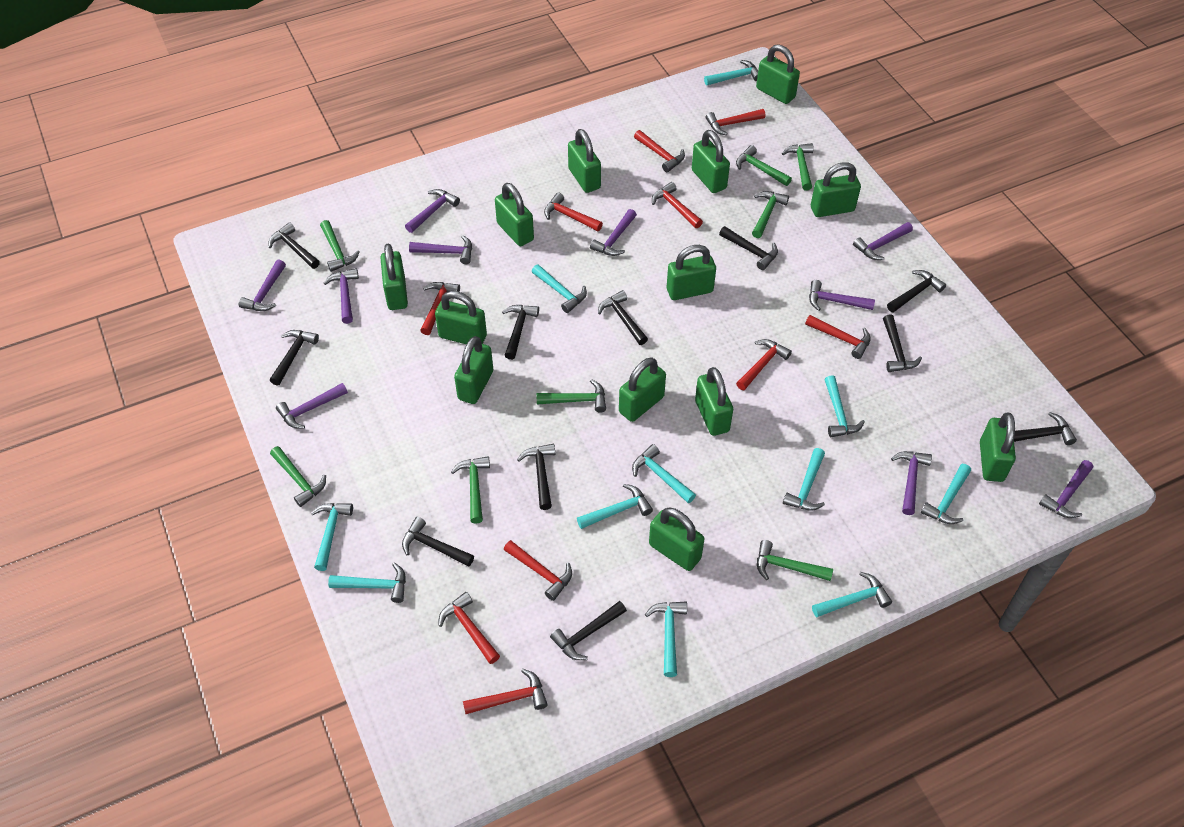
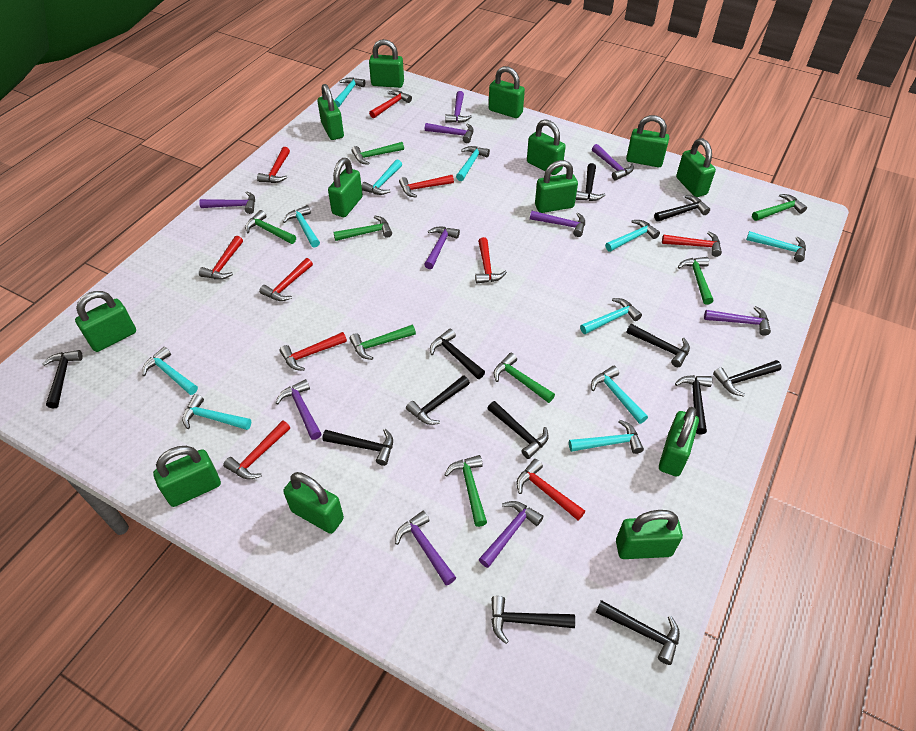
black hammer: [268,222,320,269] [270,330,319,386] [402,517,474,567] [502,305,539,360] [517,444,555,510] [550,601,627,660] [598,290,648,345] [719,226,778,270] [883,314,922,372] [887,270,946,313] [1014,412,1077,445] = 11 -> [42,350,83,409] [322,429,393,466] [406,375,470,425] [430,329,485,379] [487,401,549,459] [491,596,575,644] [575,163,605,201] [596,600,680,665] [626,324,690,367] [654,195,710,222] [675,375,713,435] [713,360,782,397] = 12

